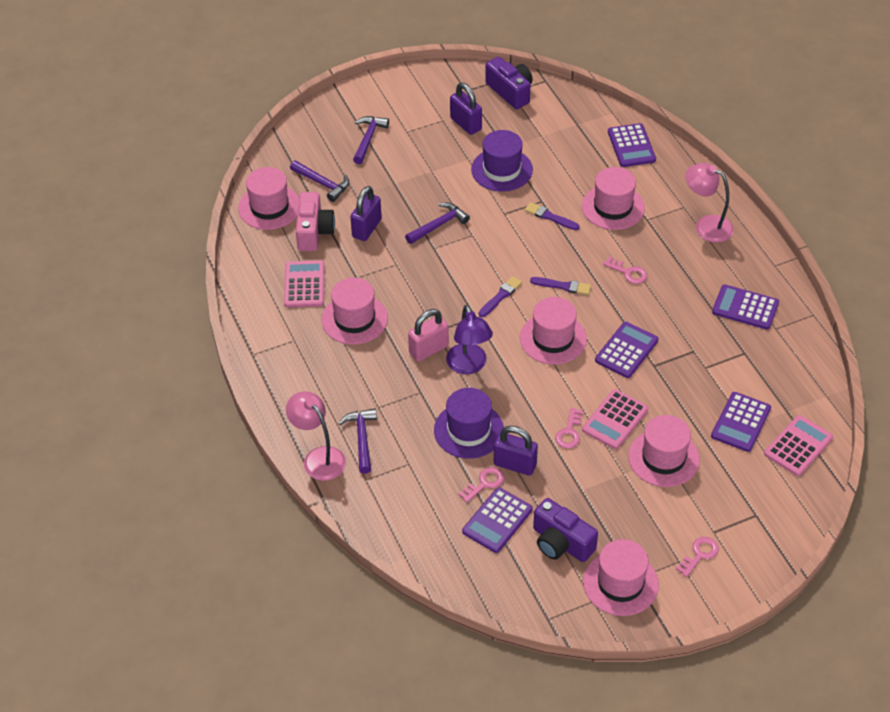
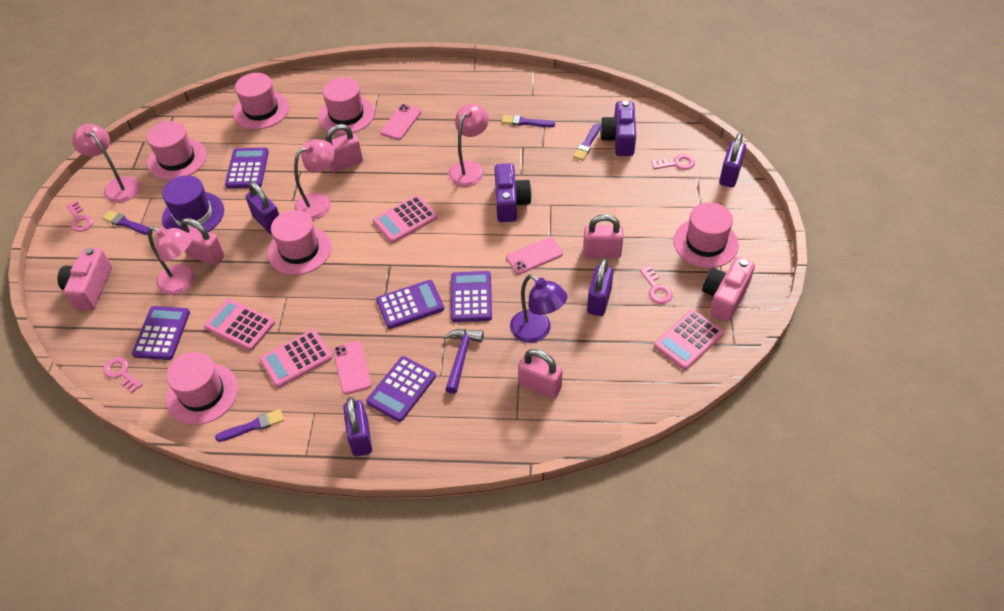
pink calculator: [284,260,324,307] [582,389,648,449] [764,415,833,476] = 3 -> [204,299,275,351] [259,330,332,388] [373,195,438,243] [654,309,724,370] = 4
pink camera: [296,192,335,251] = 1 -> [58,248,112,311] [702,257,755,322] = 2
pink lamp: [286,391,346,481] [685,163,734,243] = 2 -> [72,124,140,203] [148,226,195,295] [294,139,335,220] [448,104,489,187] = 4
pink padlock: [408,309,449,362] = 1 -> [180,218,225,265] [326,124,363,173] [518,349,563,399] [583,214,624,258] = 4
pink phone: none = 0 -> [333,341,372,395] [380,104,421,140] [506,237,563,274] = 3
purple brush: [479,276,522,317] [525,202,580,230] [530,277,591,295] = 3 -> [102,210,153,235] [215,409,284,442] [502,115,555,127] [573,123,600,161] = 4
purple hammer: [290,160,349,202] [338,409,377,474] [353,116,389,164] [405,202,470,244] = 4 -> [444,329,484,394] = 1
purple hat: [434,388,504,459] [471,130,533,192] = 2 -> [162,175,224,232] = 1
purple padlock: [351,186,382,241] [450,83,482,135] [494,426,538,476] = 3 -> [245,182,279,234] [343,397,372,456] [587,259,614,316] [719,133,746,187] = 4

